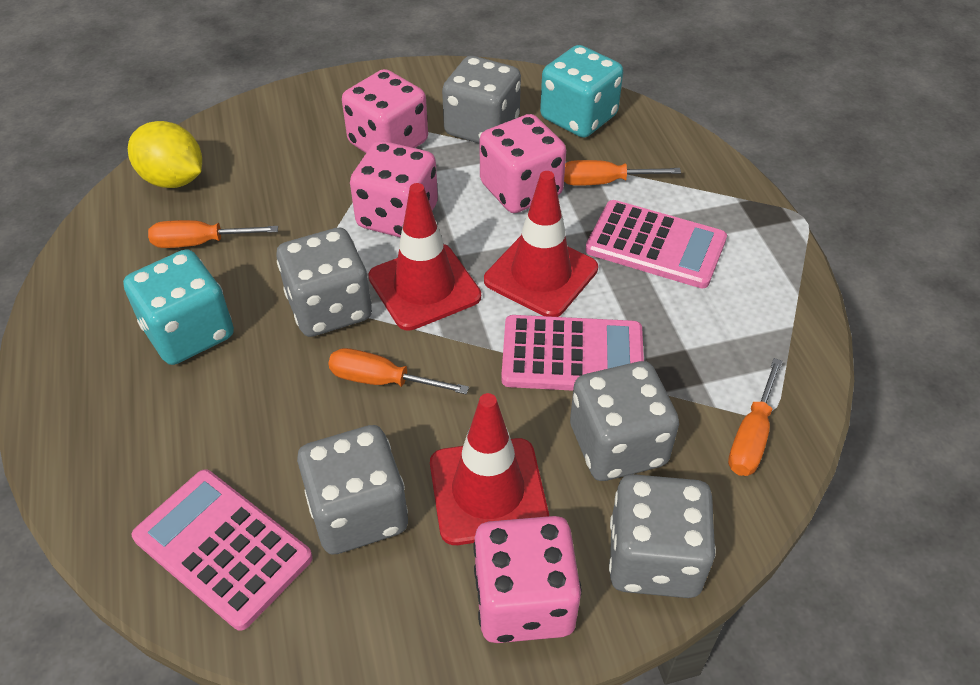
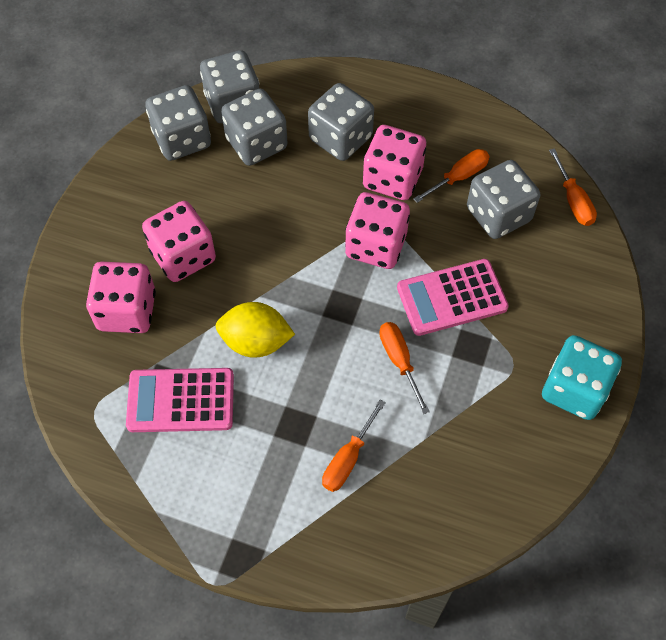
pink calculator: [132,469,313,631] [501,315,644,391] [585,200,727,289] = 3 -> [126,368,234,432] [397,259,509,336] = 2
red traffic cone: [368,183,481,331] [430,393,549,545] [484,171,598,317] = 3 -> none = 0
turquoise dice: [123,249,234,365] [540,45,623,138] = 2 -> [542,335,622,420] = 1

